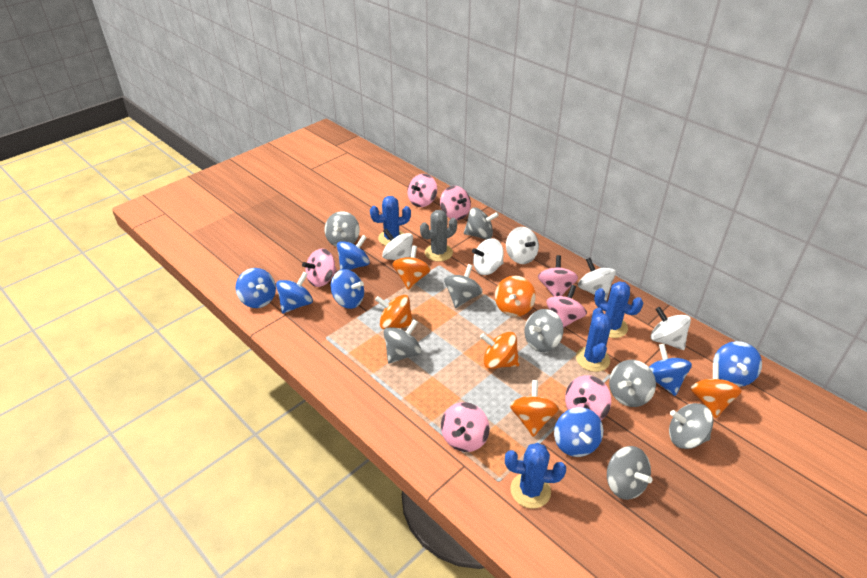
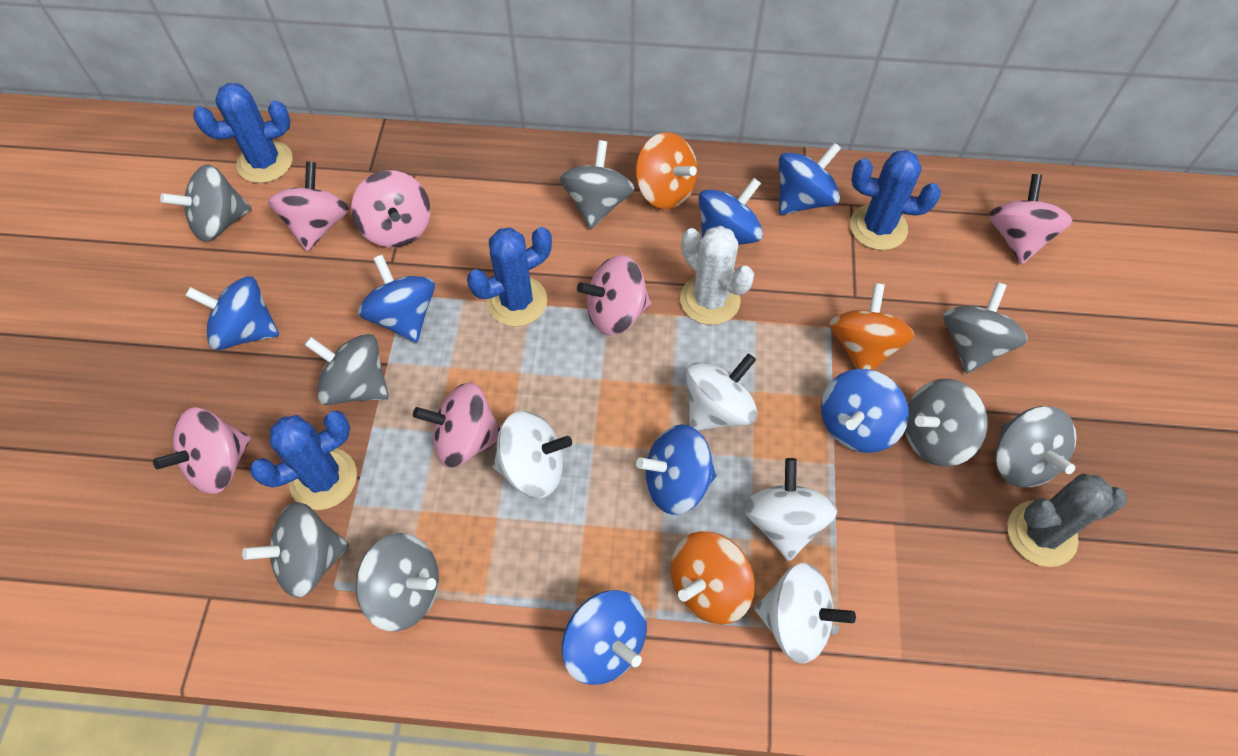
orange spinning top: [375,295,413,329] [392,246,431,290] [480,332,519,369] [495,276,536,317] [510,380,559,437] [690,363,742,418] = 6 -> [635,132,697,209] [670,531,755,625] [830,283,915,370] = 3
pink spinning top: [302,248,337,287] [407,174,437,207] [440,186,471,220] [441,402,490,452] [538,255,578,297] [546,285,587,328] [565,375,611,420] = 7 -> [153,407,251,494] [268,161,349,251] [351,170,430,248] [413,382,500,468] [577,255,651,336] [989,174,1072,264] = 6
white cactus: none = 0 -> [680,226,754,325] = 1
white spinning top: [382,228,413,260] [472,238,504,275] [506,227,539,264] [578,258,616,301] [650,307,691,350] = 5 -> [493,411,572,498] [686,353,758,431] [743,458,837,561] [754,563,856,663] = 4

